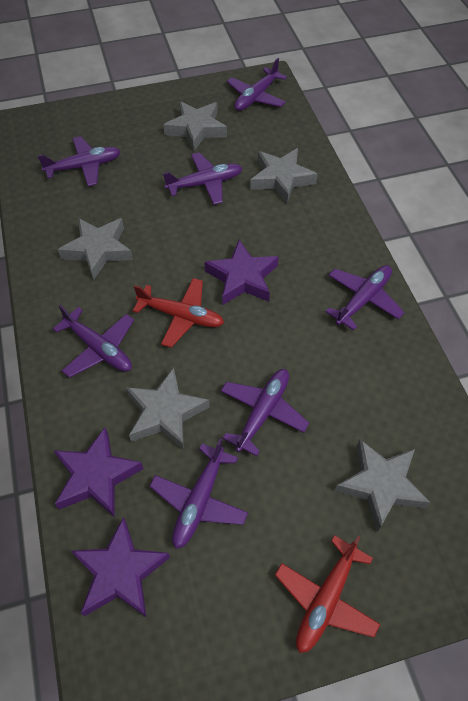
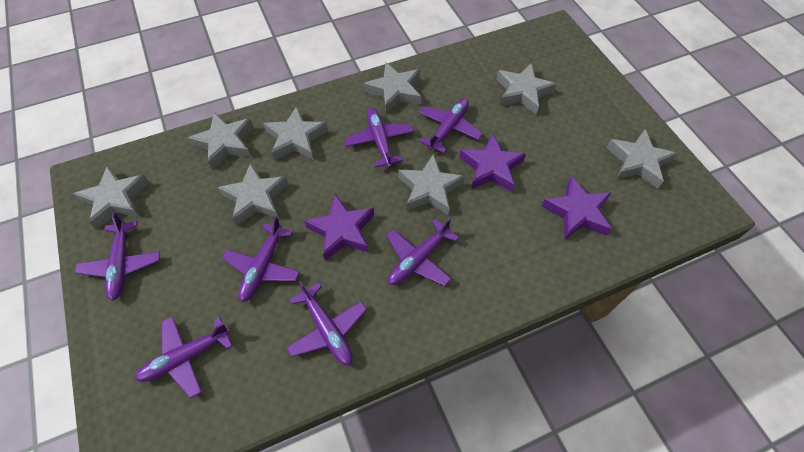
grey star: [58,218,133,280] [126,367,210,450] [163,101,227,151] [250,148,317,203] [335,439,431,532] = 5 -> [74,165,150,230] [188,112,253,170] [217,163,288,226] [263,106,328,160] [364,62,421,113] [398,154,465,215] [496,63,557,114] [606,129,678,189] = 8
red plane: [133,278,224,348] [275,535,380,653] = 2 -> none = 0

